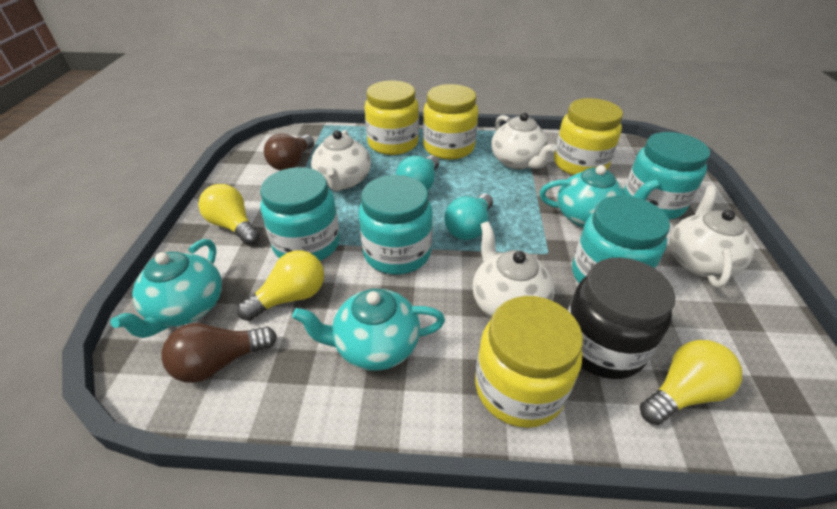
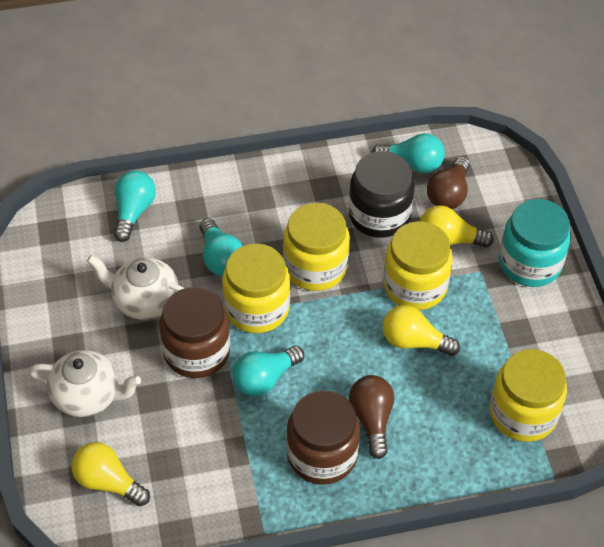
brown jar: none = 0 -> [160,287,230,378] [286,390,360,485] = 2
turquoise jar: [260,167,340,261] [358,175,433,274] [572,195,670,283] [624,132,710,220] = 4 -> [499,199,571,287] = 1
turquoise light bulb: [396,155,439,190] [444,194,493,240] = 2 -> [114,170,156,242] [200,218,243,276] [233,346,304,396] [372,133,445,173] = 4
turquoise teapot: [110,239,222,338] [292,289,445,371] [540,165,660,228] = 3 -> none = 0
white teapot: [311,130,371,191] [472,221,555,318] [491,113,556,169] [670,186,754,288] = 4 -> [29,350,141,417] [87,255,184,320] = 2

